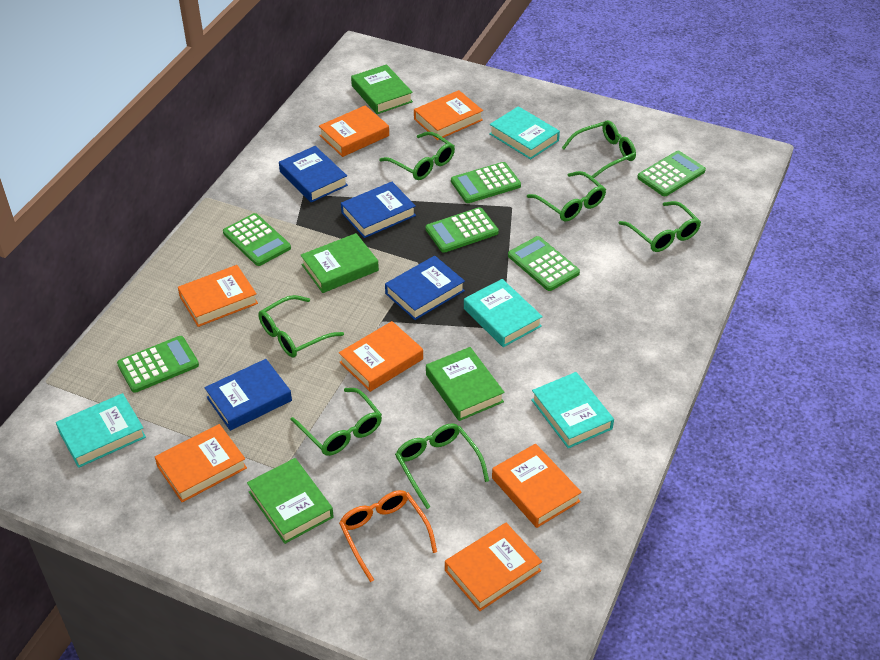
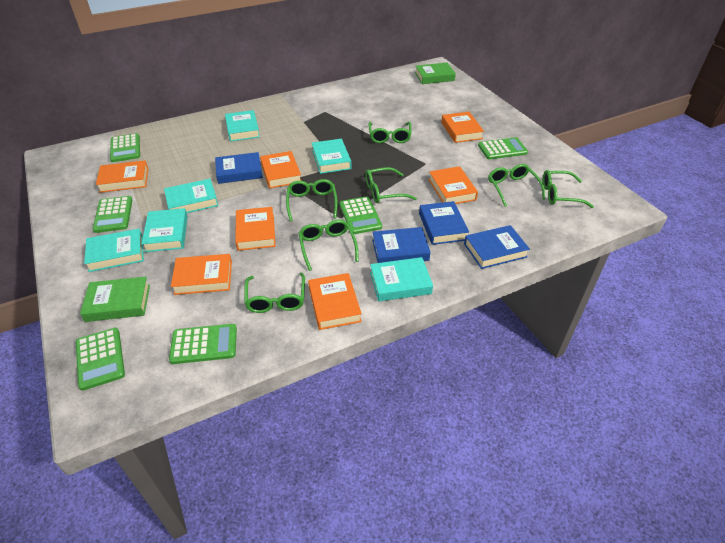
green book: [247,458,334,544] [301,233,379,293] [351,64,413,114] [426,347,505,421] = 4 -> [80,277,150,322] [415,63,456,84] = 2
orange glasses: [339,490,437,582] = 1 -> none = 0
turquoise book: [56,393,146,468] [464,279,543,347] [489,106,560,160] [531,372,614,448] = 4 -> [84,229,144,272] [142,208,188,252] [164,179,218,213] [225,110,260,142] [312,139,351,174] [370,257,433,301] = 6

